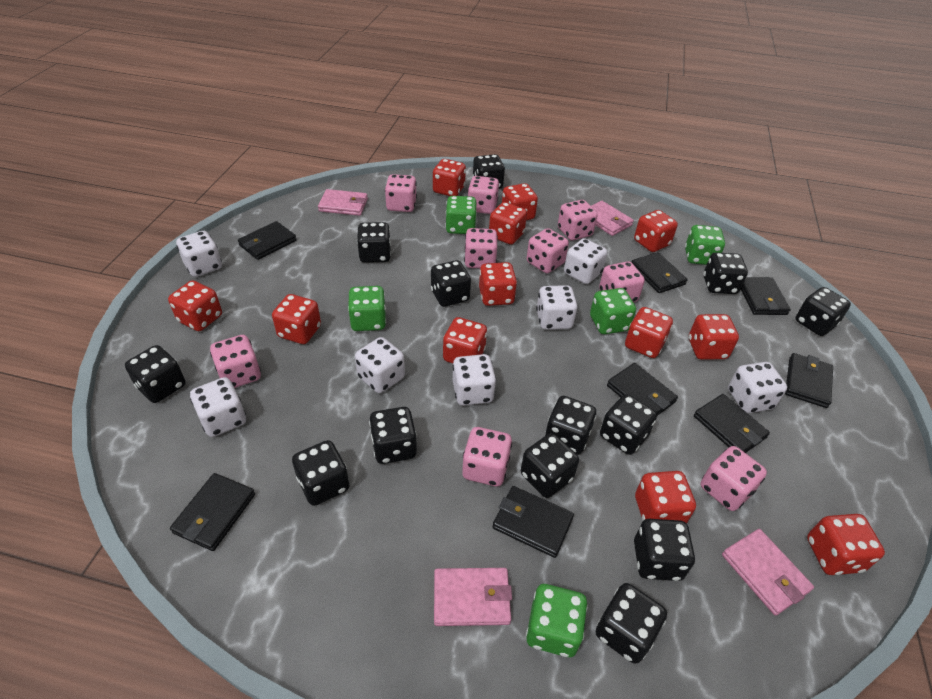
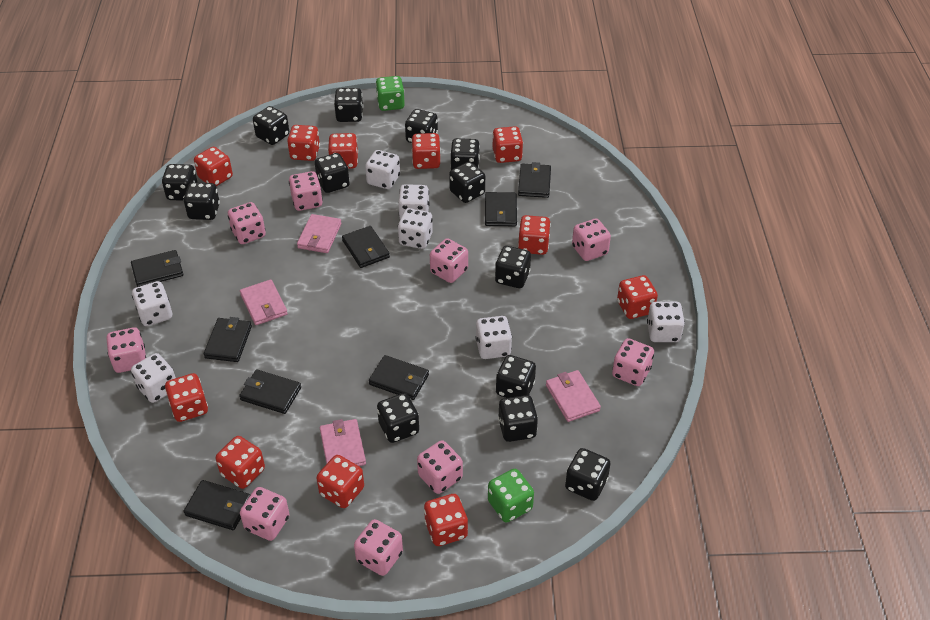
green dice: [348,286,386,331] [445,196,477,234] [526,584,588,657] [590,288,636,334] [685,225,725,265] = 5 -> [376,76,405,111] [488,469,534,523] = 2
red dice: [168,280,222,331] [272,294,321,344] [433,159,466,196] [443,317,487,363] [479,262,517,306] [489,202,527,245] [502,183,538,220] [625,307,673,358] [634,210,678,252] [635,471,696,523] [689,314,739,360] [807,514,885,575] = 12 -> [165,373,208,422] [194,147,233,186] [216,436,265,489] [287,125,320,161] [316,455,364,508] [328,133,358,169] [411,133,441,169] [424,494,468,546] [492,126,523,163] [518,215,551,255] [617,275,658,319] = 11

